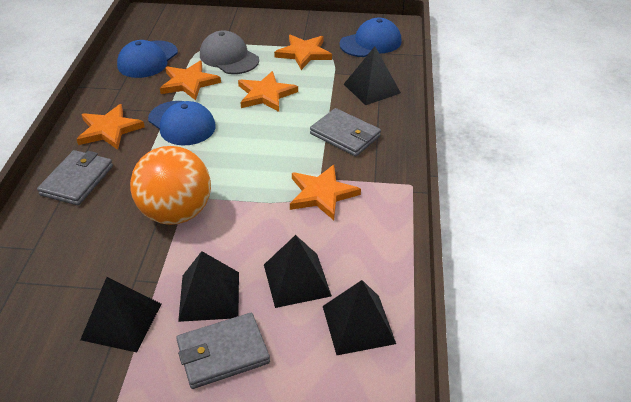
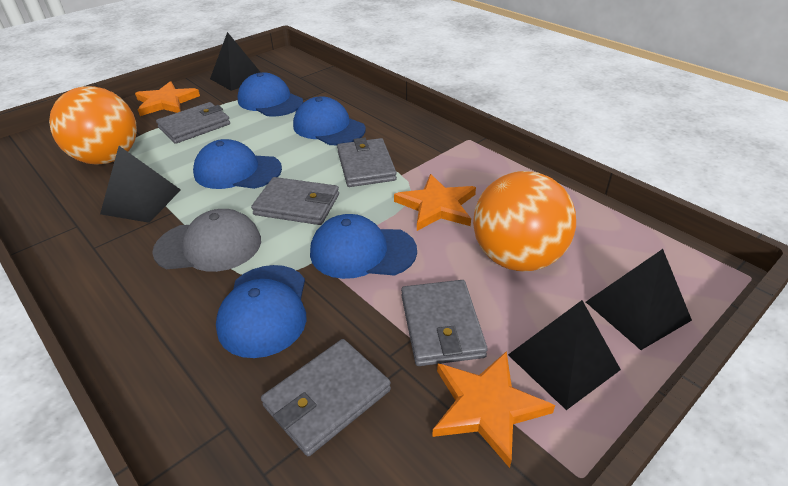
black pyramid: [80,277,161,352] [178,251,239,322] [264,235,332,308] [323,280,396,355] [344,46,401,105] = 5 -> [100,146,181,223] [210,32,261,91] [508,300,621,410] [586,249,692,350] = 4
blue cap: [117,40,178,78] [148,101,216,146] [339,18,401,57] = 3 -> [193,139,282,189] [216,265,307,358] [238,73,303,117] [293,96,366,145] [310,214,417,279] = 5
grey wallet: [37,150,113,205] [176,313,270,389] [310,108,381,157] = 3 -> [156,102,230,144] [251,177,339,225] [261,339,391,456] [337,137,397,187] [401,280,488,366] = 5
orange ball: [130,146,211,225] = 1 -> [49,86,137,165] [473,171,576,272] = 2
orange star: [77,104,145,150] [160,61,221,100] [238,71,298,112] [274,35,332,70] [290,165,361,220] = 5 -> [135,81,200,116] [394,174,476,231] [432,351,555,468] = 3

